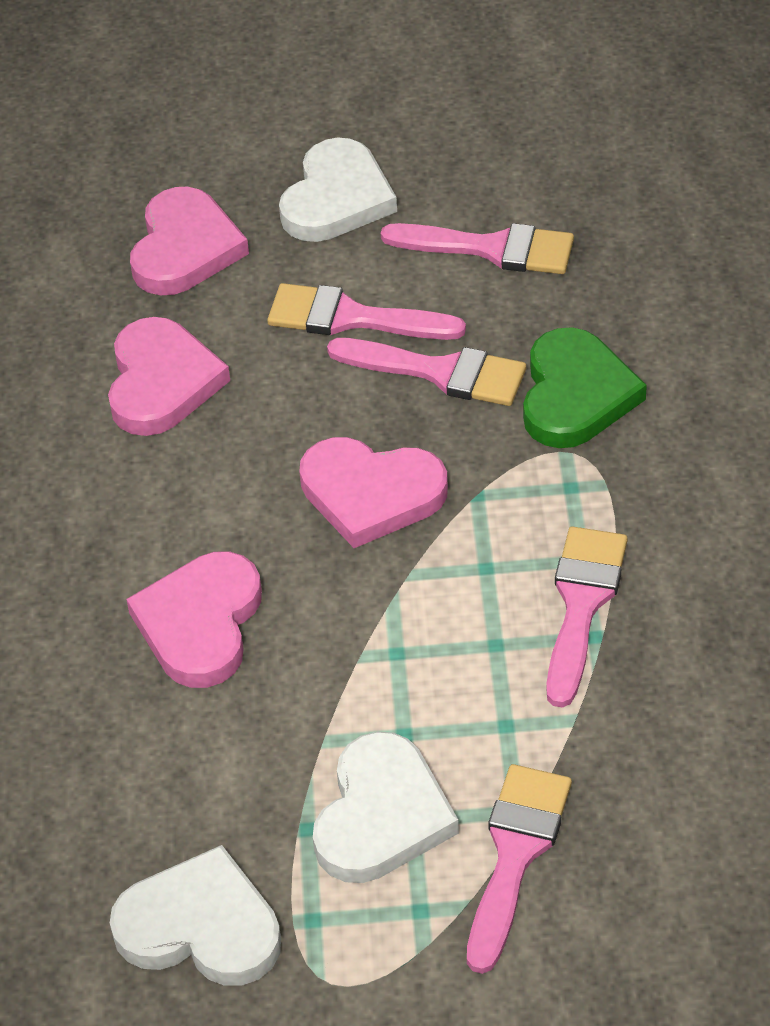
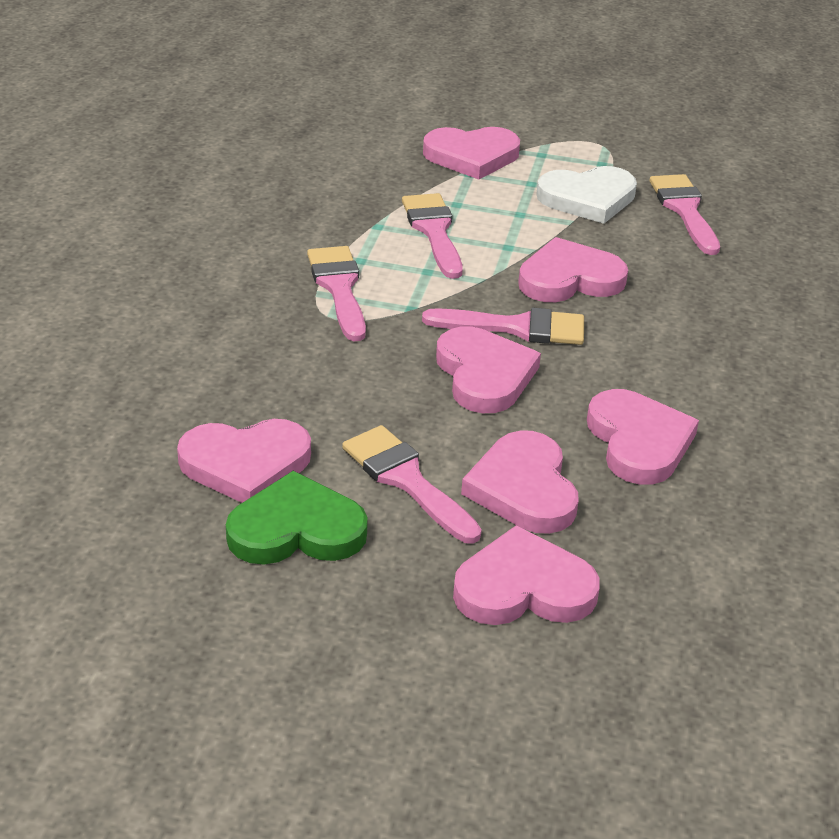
pink heart: [108,317,230,436] [126,551,262,688] [130,187,249,295] [299,437,448,548] = 4 -> [177,419,311,503] [423,127,520,180] [436,326,541,413] [453,525,600,625] [461,430,579,534] [518,237,628,302] [587,389,699,485] = 7
white heart: [110,845,281,986] [279,137,397,242] [313,732,459,883] = 3 -> [536,166,637,224] = 1

